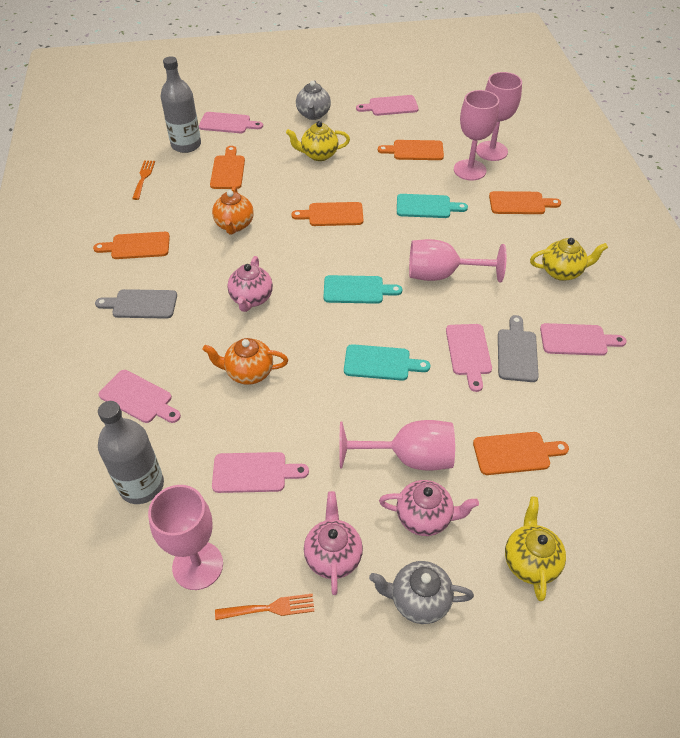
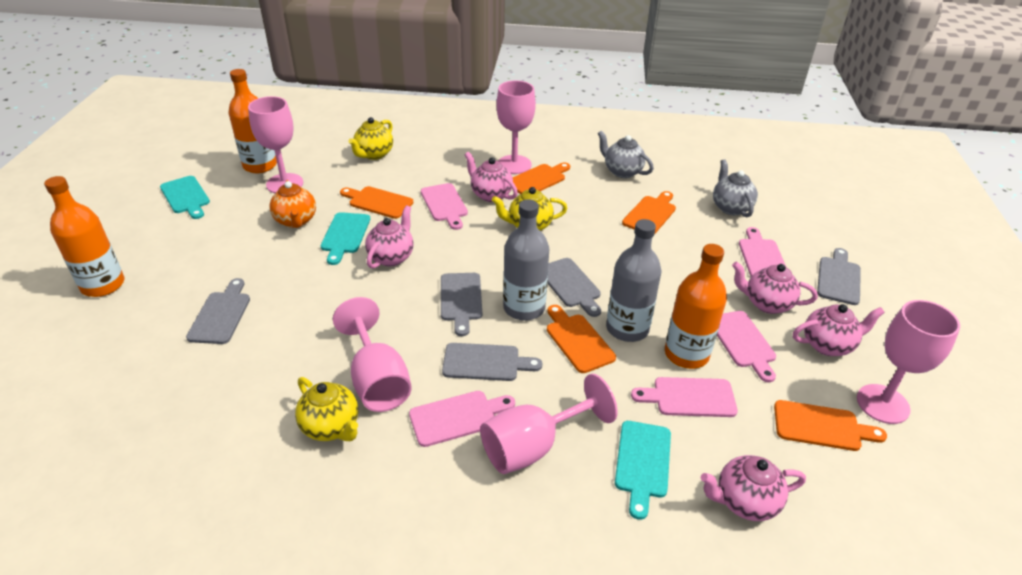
grey cutting board: [95,289,177,319] [498,315,539,382] = 2 -> [186,278,250,344] [441,273,482,336] [442,343,542,381] [547,258,601,317] [817,248,861,305] = 5
orange bottle: none = 0 -> [44,176,124,297] [229,69,277,173] [665,244,727,369] = 3
orange cutting board: [93,232,170,259] [210,146,245,189] [291,202,363,226] [378,140,444,160] [473,432,569,475] [489,191,561,214] = 6 -> [340,186,413,219] [513,162,570,194] [547,305,616,373] [622,191,676,233] [774,400,887,451] = 5
orange fork: [132,160,155,200] [215,594,315,620] = 2 -> none = 0
orange teapot: [202,338,288,385] [212,186,254,234] = 2 -> [269,180,316,228] = 1
pink cutting board: [98,370,181,423] [199,112,263,133] [212,452,309,493] [356,95,419,116] [446,324,492,392] [540,323,626,356] = 6 -> [409,391,515,447] [421,183,468,230] [631,377,738,417] [717,311,776,382] [739,227,786,277] = 5
pink teapot: [227,256,273,312] [304,491,363,595] [379,480,479,536] = 3 -> [365,205,414,269] [464,152,518,202] [701,455,806,521] [732,261,818,314] [793,304,885,356] = 5

